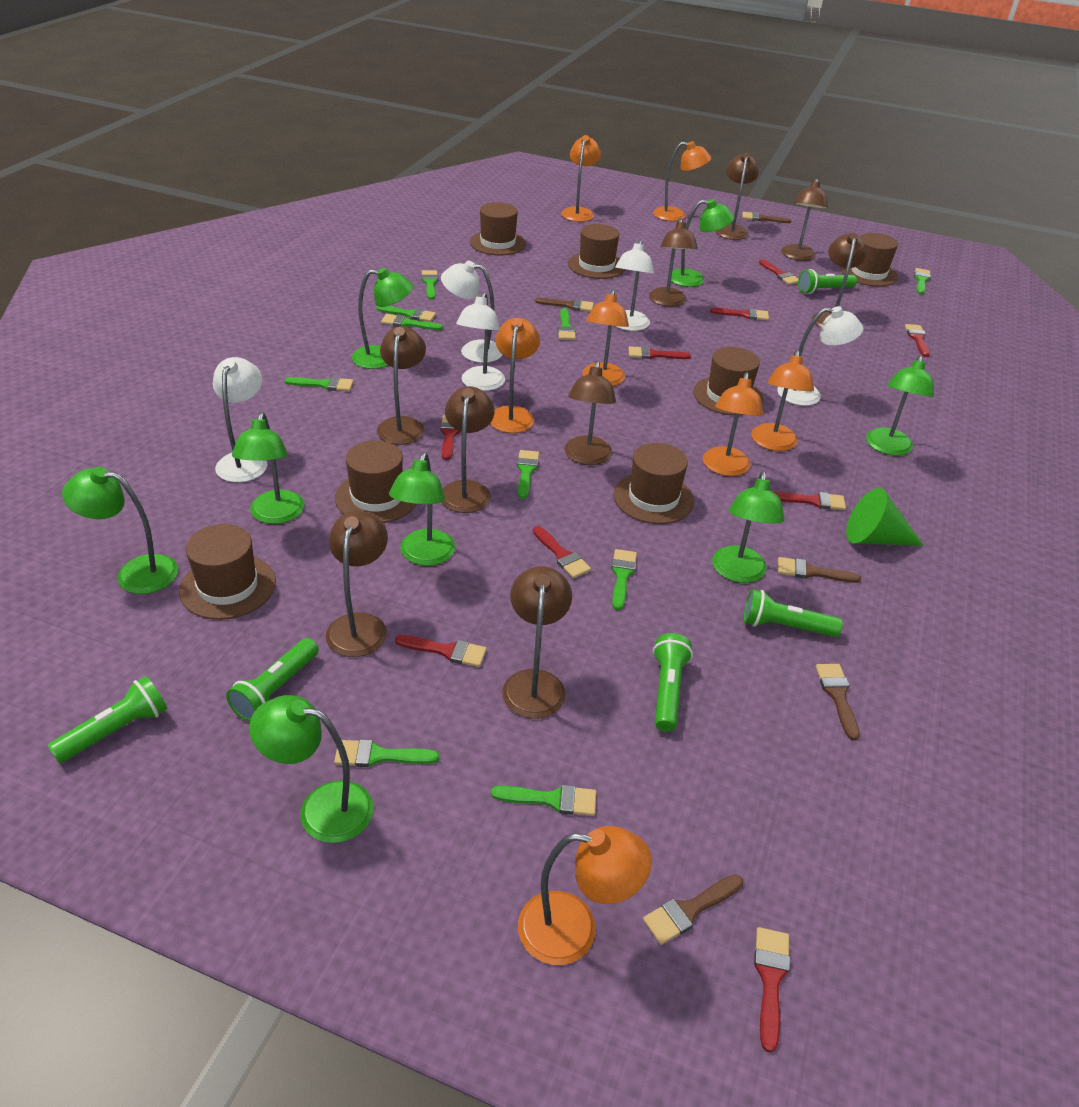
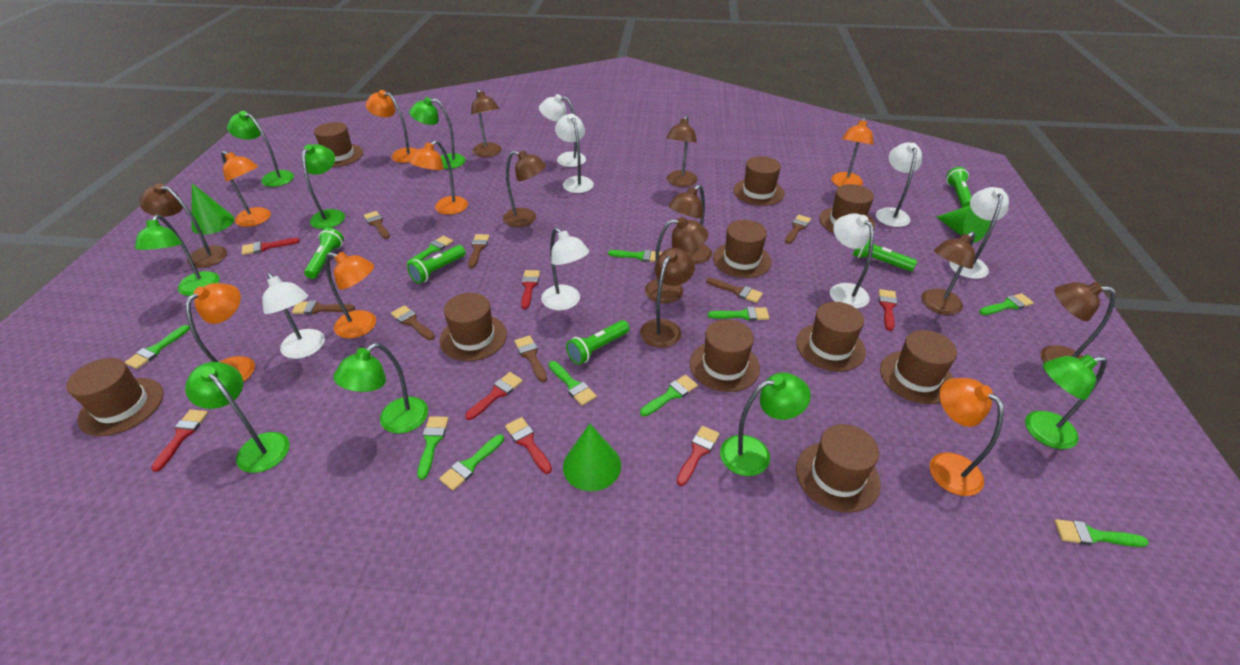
brown brush: [535,298,594,312] [643,875,743,945] [742,212,791,223] [778,557,861,583] [816,664,860,740] = 5 -> [292,301,355,314] [364,211,390,239] [391,305,435,340] [468,234,490,268] [514,335,547,382] [706,278,763,303] [785,215,811,244] = 7
brown hat: [179,524,276,620] [335,440,416,523] [470,202,526,255] [568,224,625,279] [613,443,694,524] [693,347,764,415] [841,233,898,287] = 7 -> [66,358,164,436] [314,122,363,167] [439,293,507,361] [690,319,760,392] [713,220,772,278] [733,156,785,206] [796,302,866,371] [796,424,881,513] [819,184,875,233] [880,330,957,404] = 10
green cone: [846,488,924,546] = 1 -> [191,183,234,234] [563,424,621,491] [937,205,991,243] = 3
red brush: [395,635,487,667] [440,415,461,460] [533,526,591,578] [628,346,691,359] [710,308,769,321] [754,927,790,1053] [759,259,798,285] [774,492,846,510] [905,324,930,357] = 9 -> [151,410,208,472] [242,238,300,255] [465,372,523,420] [505,417,552,474] [521,270,540,309] [676,426,720,486] [879,289,897,331] = 7
white lamp: [213,357,267,482] [441,260,503,363] [456,292,505,391] [615,239,654,331] [777,306,863,406] = 5 -> [262,272,325,359] [539,94,586,167] [541,227,589,310] [555,114,594,193] [830,213,874,308] [876,143,922,227] [949,187,1009,279] = 7

